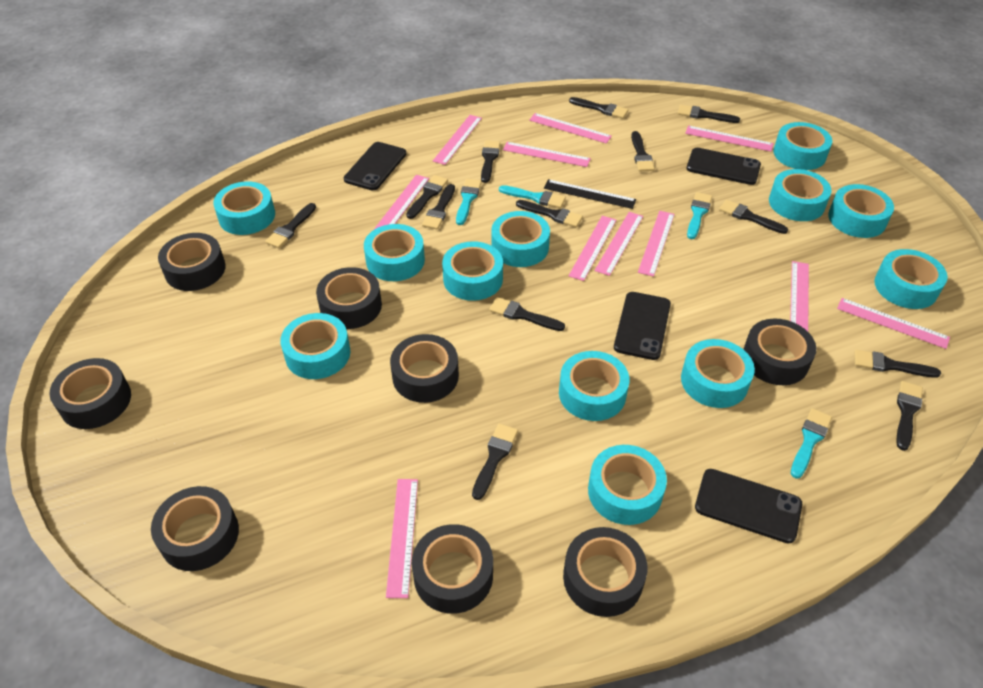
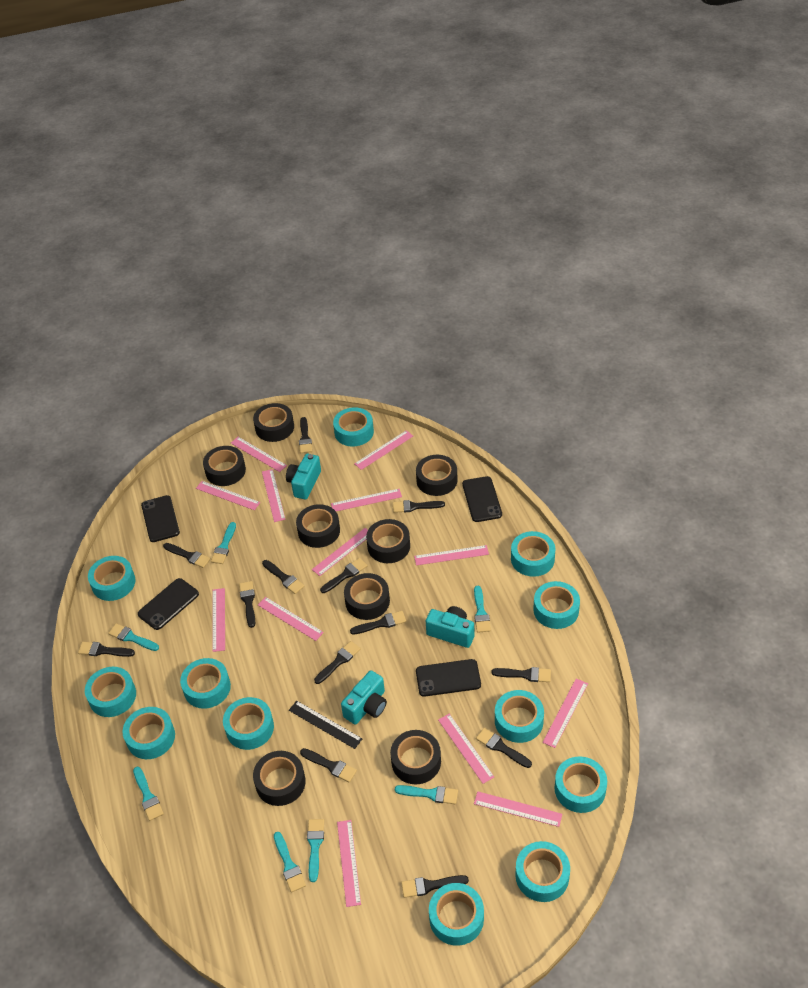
pink ruler: [374,175,429,230] [386,479,418,598] [433,115,482,165] [503,142,591,167] [529,113,612,144] [569,216,616,281] [594,212,643,276] [638,211,675,277] [685,126,774,152] [790,261,809,331] [837,298,950,349] = 11 -> [196,481,260,510] [213,588,225,652] [231,437,287,472] [258,597,324,641] [262,469,286,522] [312,528,368,576] [331,489,402,511] [337,820,361,907] [354,430,413,470] [414,545,489,566] [438,714,494,784] [474,791,562,827] [543,679,588,748] = 13
turquoise brush: [456,179,482,225] [499,185,566,208] [687,192,712,239] [791,408,832,479] = 4 -> [108,623,159,651] [133,767,164,821] [211,522,236,564] [274,832,306,893] [307,819,324,882] [395,785,458,804] [474,586,491,633] = 7
turquoise camera: none = 0 -> [286,454,321,499] [341,670,387,725] [426,606,474,648] = 3

